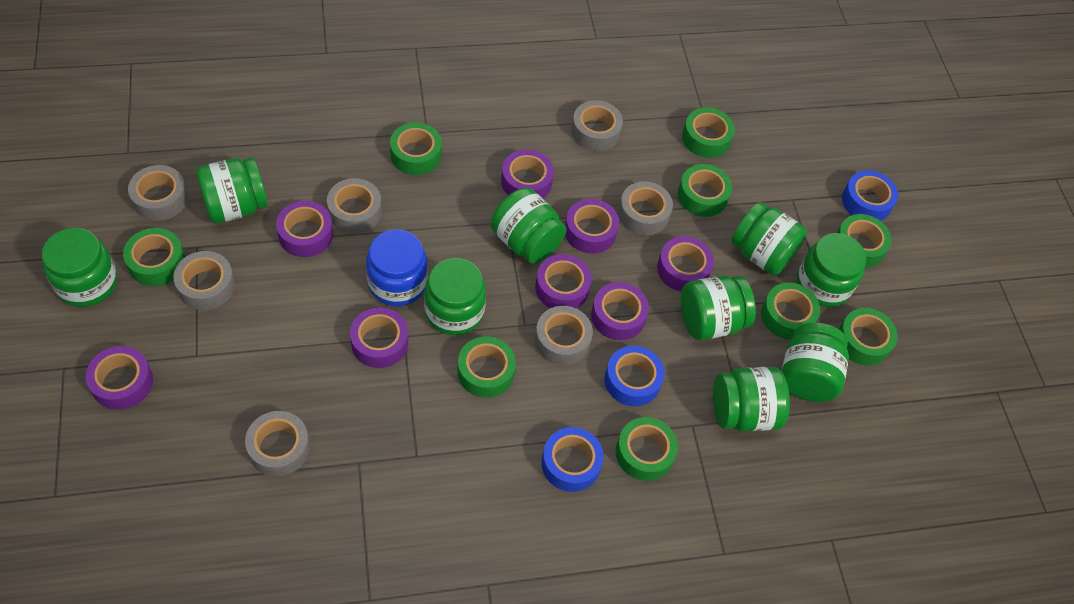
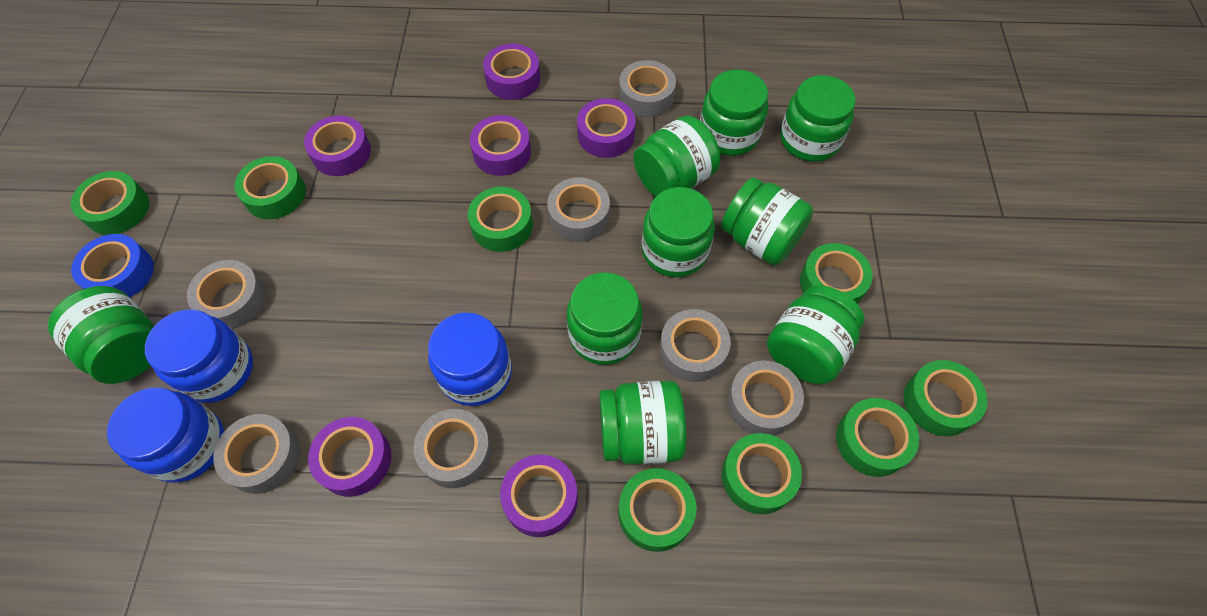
blue jar: [366,229,428,306] = 1 -> [107,388,224,483] [145,310,253,403] [428,313,512,406] = 3
blue tape: [542,427,604,492] [604,346,664,406] [842,170,898,221] = 3 -> [71,234,154,297] = 1
green tape: [123,228,185,286] [390,122,442,175] [457,336,516,398] [616,417,678,481] [678,164,732,217] [682,108,735,158] [761,282,820,340] [837,214,892,268] [839,308,898,366] = 9 -> [71,171,149,235] [234,156,306,220] [468,187,533,252] [618,468,697,552] [722,433,802,514] [800,243,873,304] [836,398,919,477] [904,360,988,436] = 8
purple tape: [86,346,153,410] [276,201,333,257] [350,307,408,368] [501,149,554,198] [535,254,592,309] [565,199,619,254] [591,282,649,340] [657,236,714,291] = 8 -> [304,116,371,176] [308,417,391,497] [470,115,531,176] [483,44,541,100] [500,455,578,537] [577,98,636,158] = 6

